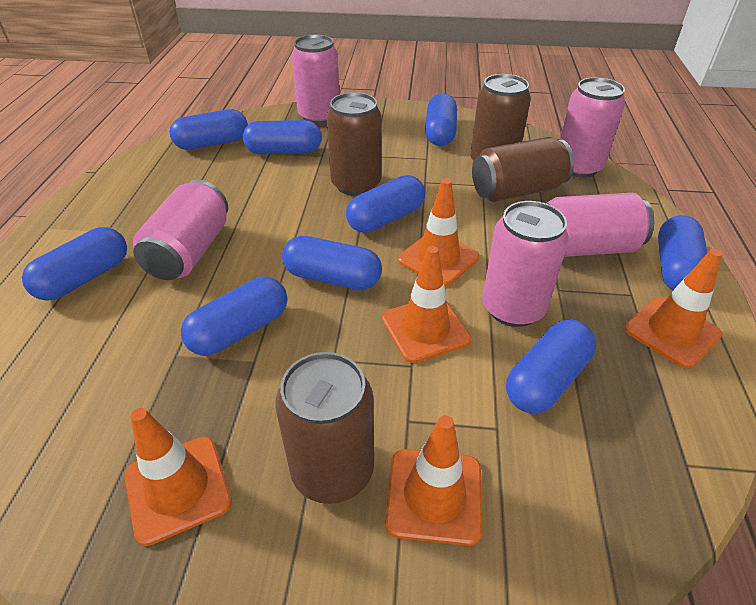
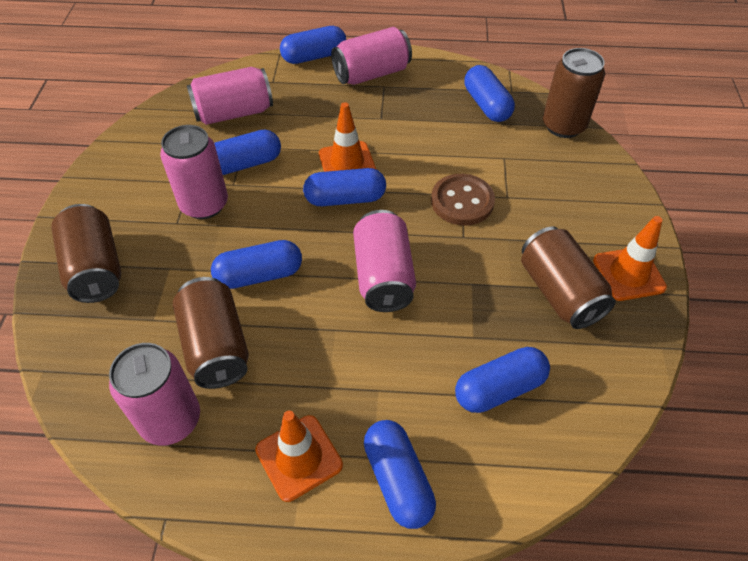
blue capsule: [22,227,127,301] [169,109,248,150] [181,277,287,356] [243,120,322,154] [282,236,382,290] [346,175,425,233] [425,93,457,146] [506,319,596,413] [658,215,708,291] = 9 -> [211,240,302,289] [215,130,281,175] [280,26,346,64] [303,168,386,206] [364,420,436,529] [455,347,550,413] [464,65,515,122] = 7
brown button: none = 0 -> [431,174,495,226] = 1
orange traffic cone: [124,408,232,546] [382,246,471,363] [386,415,482,546] [398,178,479,287] [625,249,723,369] = 5 -> [255,411,343,502] [319,102,376,172] [593,216,667,301] = 3

